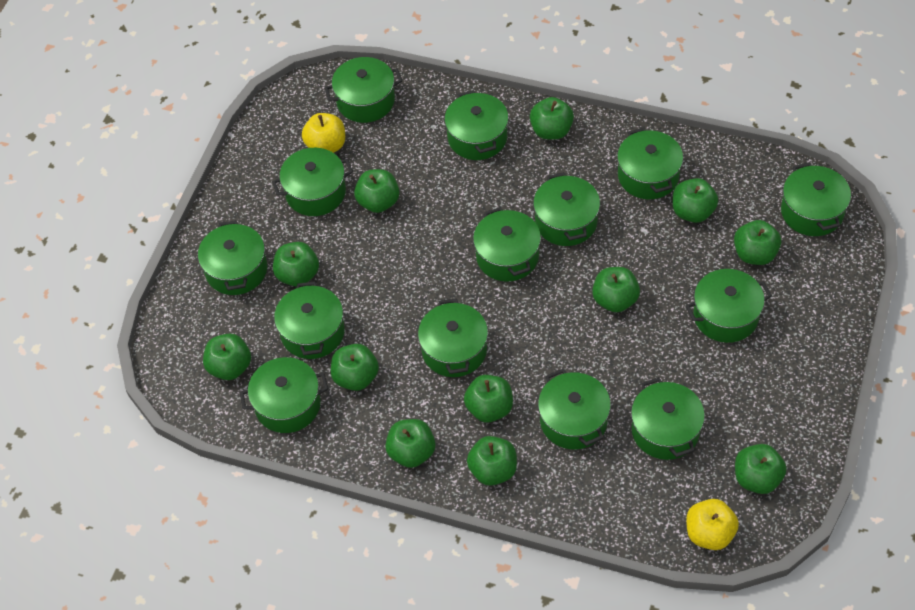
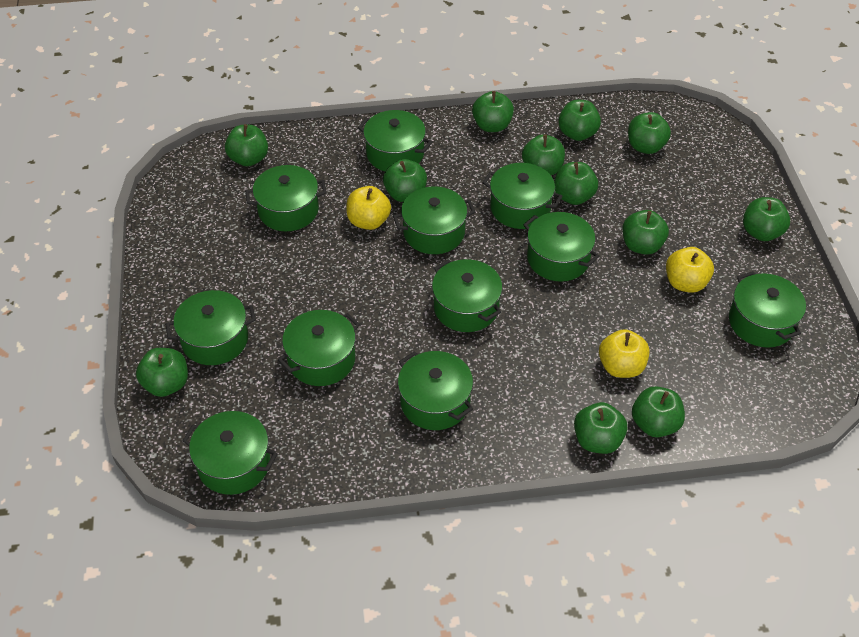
green pot: [198,220,267,295] [240,357,328,433] [272,148,353,216] [274,281,345,359] [324,57,402,123] [418,298,488,377] [445,90,509,160] [473,207,541,282] [533,172,600,246] [538,369,611,450] [617,128,683,199] [631,377,705,460] [686,269,772,343] [781,162,851,236] = 14 -> [165,290,256,365] [182,411,277,495] [245,165,327,231] [278,310,360,386] [358,110,432,172] [393,187,475,254] [398,351,473,430] [432,259,502,332] [482,163,562,229] [523,212,600,282] [729,271,806,348] = 11
yellow apple: [302,113,345,153] [686,499,739,550] = 2 -> [346,186,391,230] [599,329,650,378] [666,247,714,293] = 3

